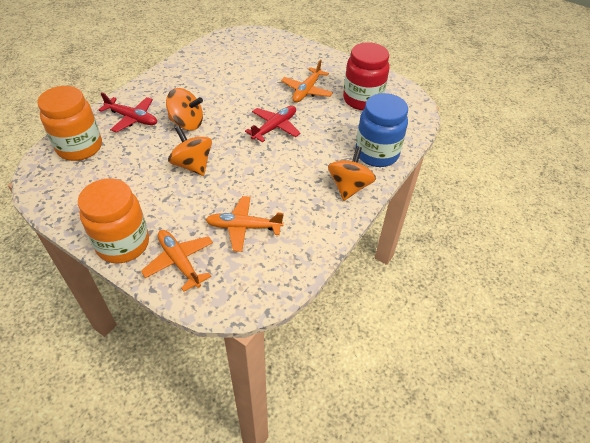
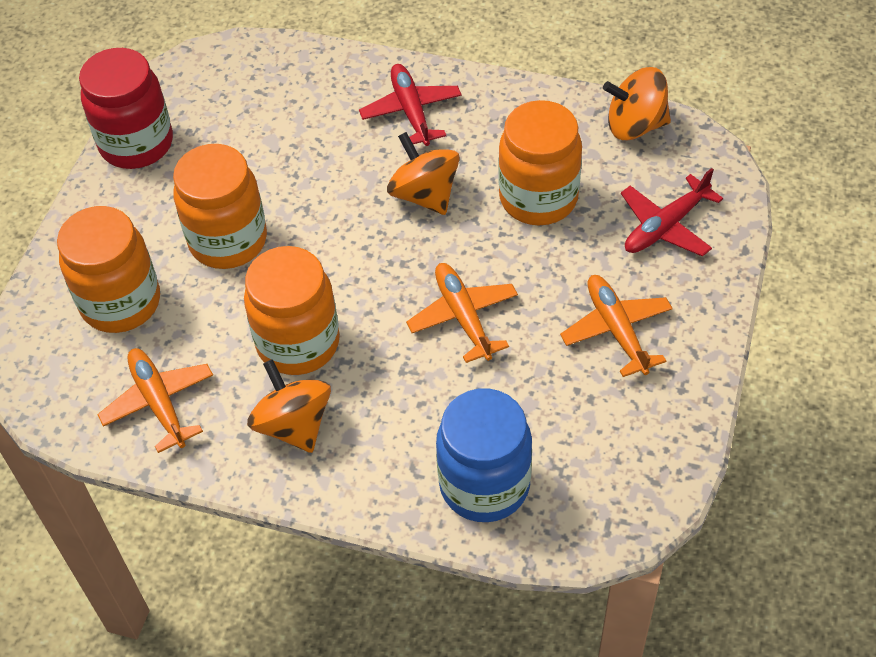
orange jar: [37,86,102,161] [78,178,149,263] = 2 -> [57,206,160,333] [173,144,267,269] [244,246,340,375] [498,100,582,225] = 4

